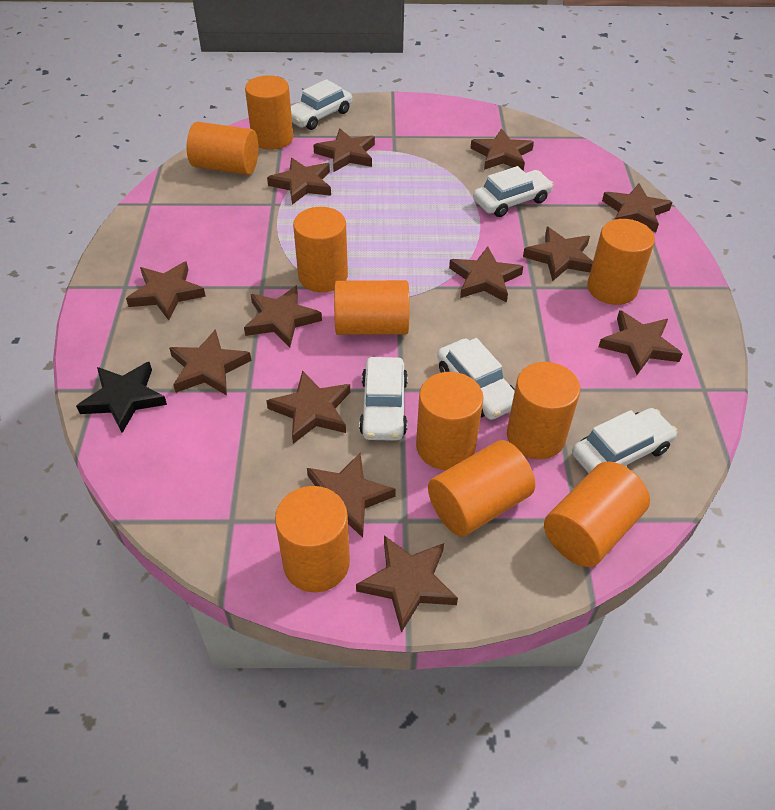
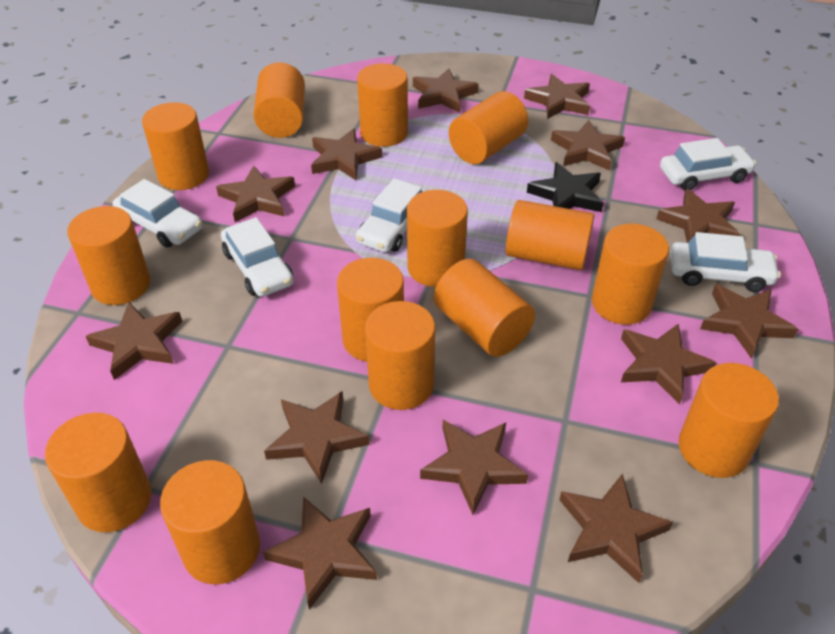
orange cylinder: [187,122,259,175] [245,75,293,150] [275,486,350,592] [293,207,348,292] [334,280,409,335] [416,372,483,470] [428,440,535,537] [507,362,580,459] [544,462,650,567] [587,219,655,305] = 10 -> [45,413,151,532] [67,206,150,305] [142,102,209,190] [160,460,260,584] [253,62,305,138] [337,258,404,362] [357,63,408,147] [365,301,435,410] [407,190,468,287] [434,259,535,357] [449,91,528,164] [506,200,594,270] [592,224,669,324] [679,363,779,478] = 14

